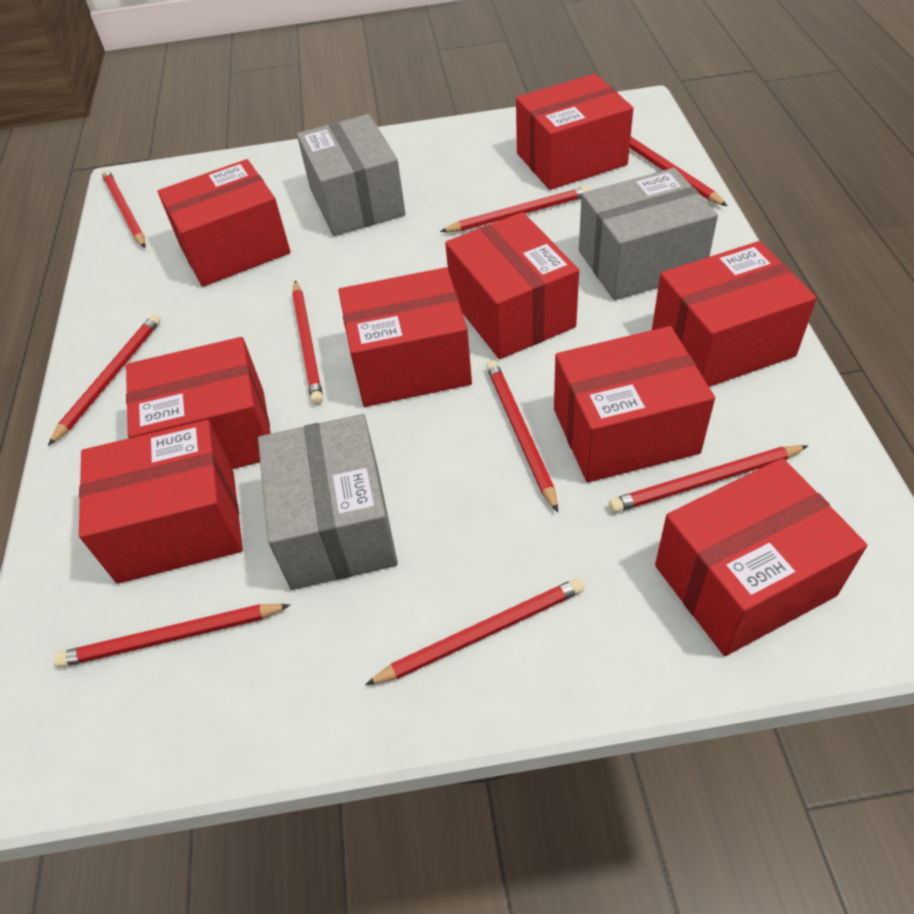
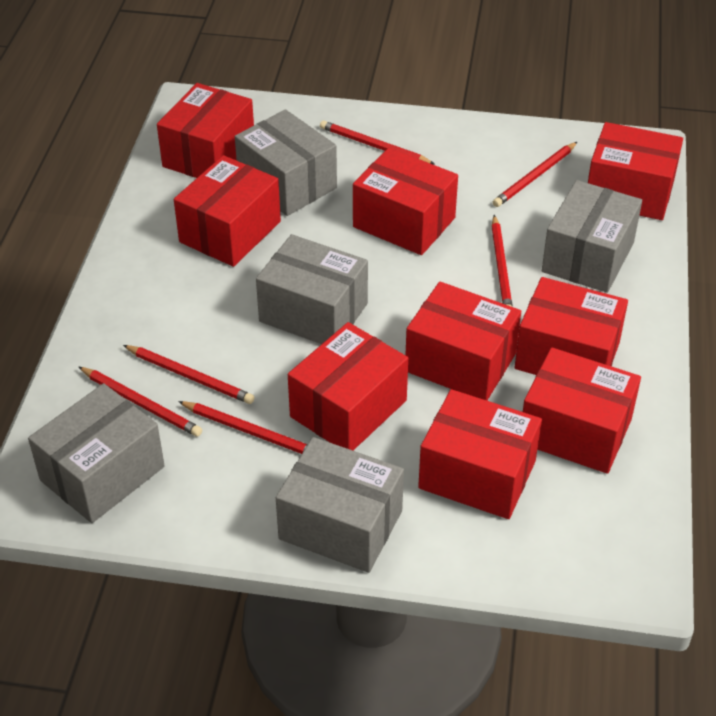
grey box: [258,414,398,590] [297,114,406,236] [579,168,718,300] = 3 -> [28,383,165,523] [235,109,337,216] [256,234,368,344] [276,437,404,573] [542,180,642,293] = 5
red pencil: [48,314,161,446] [54,604,290,668] [101,169,145,248] [292,281,323,405] [365,578,585,685] [440,186,591,232] [486,360,558,512] [609,445,808,513] [630,137,727,206] = 9 -> [79,367,202,437] [123,345,255,404] [178,401,308,454] [320,120,434,164] [491,215,513,307] [493,142,577,207] = 6

